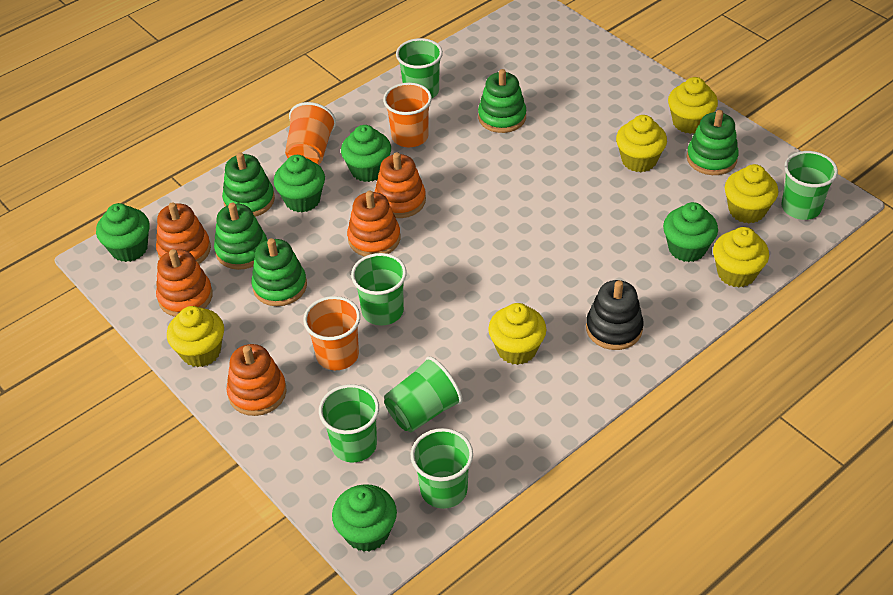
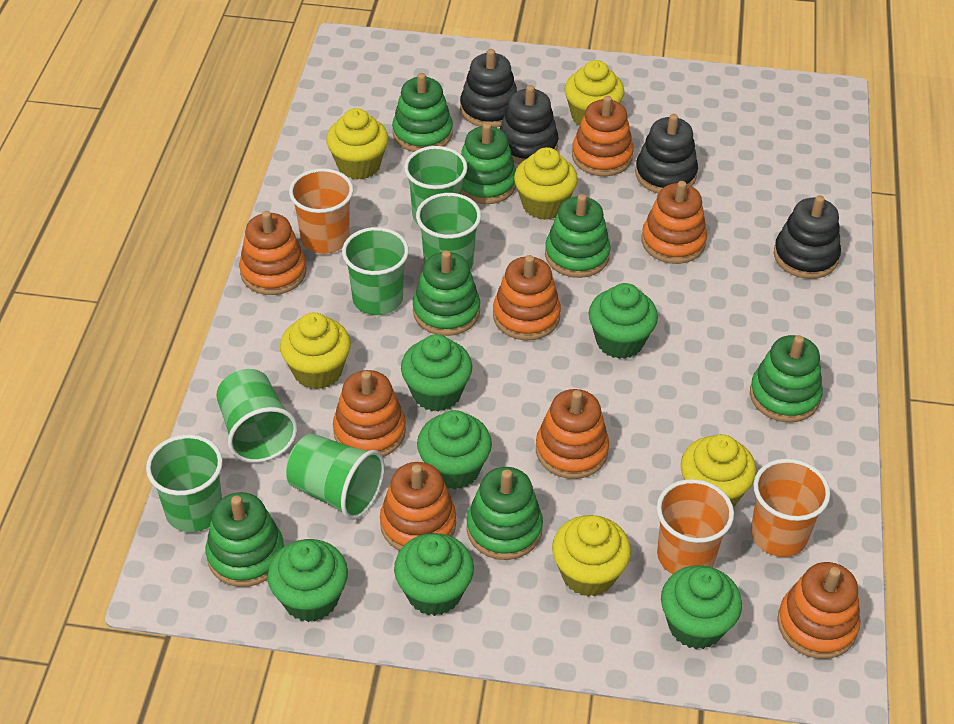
black stacking toy: [586,280,644,350] = 1 -> [460,49,517,127] [500,85,559,164] [635,114,698,194] [774,195,841,279] = 4
green cupcake: [96,203,150,262] [274,155,325,213] [332,484,397,552] [341,125,391,182] [663,202,718,262] = 5 -> [267,539,348,622] [394,533,474,616] [401,334,472,412] [417,410,492,490] [589,283,658,359] [661,565,742,649] = 6
green stacking toy: [214,203,267,270] [222,152,275,217] [251,238,307,306] [478,69,526,133] [687,110,739,175] = 5 -> [206,492,284,587] [392,73,453,152] [413,250,480,336] [461,123,516,204] [467,467,543,560] [545,194,611,278] [750,335,823,423] = 7
orange stacking toy: [156,202,211,264] [156,249,213,317] [227,344,287,416] [347,191,400,257] [375,152,426,218] = 5 -> [239,211,306,295] [333,370,406,457] [380,462,456,551] [493,255,561,340] [536,389,609,479] [572,96,633,176] [642,181,707,264] [777,562,860,659] = 8

